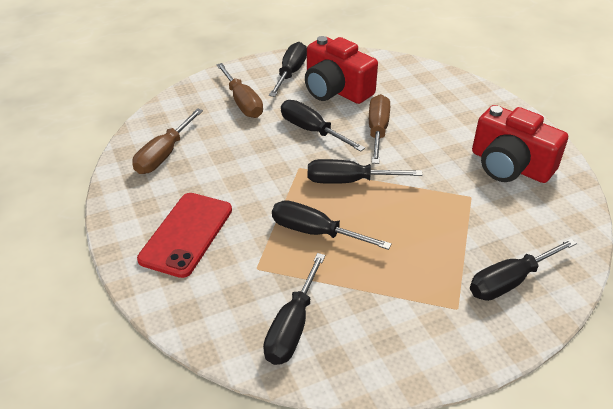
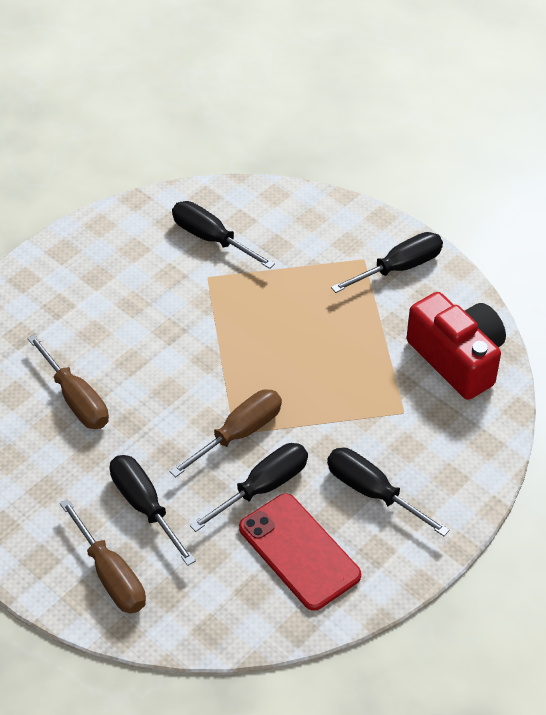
black screwdriver: [263,253,325,365] [269,42,307,97] [272,200,392,250] [281,100,365,152] [308,159,423,184] [470,238,577,301] = 6 -> [110,455,196,566] [172,201,275,269] [190,443,308,532] [327,448,450,536] [331,232,443,293] = 5
red camera: [305,36,378,104] [472,105,568,183] = 2 -> [407,292,506,400] = 1

